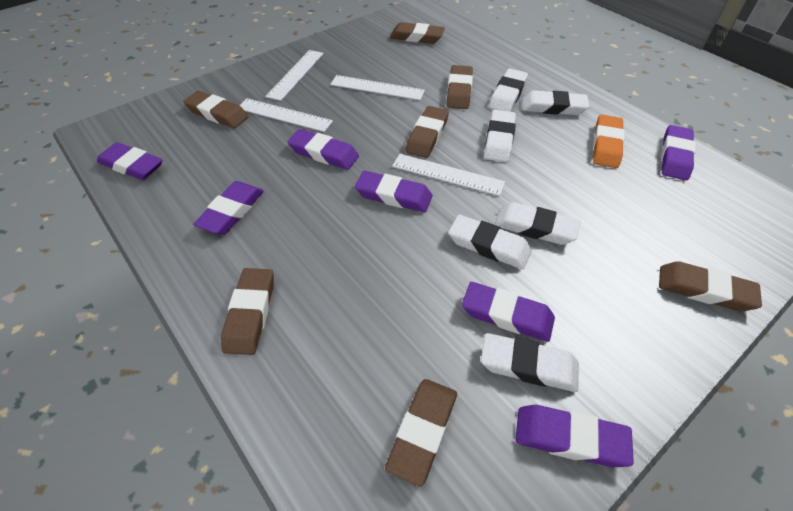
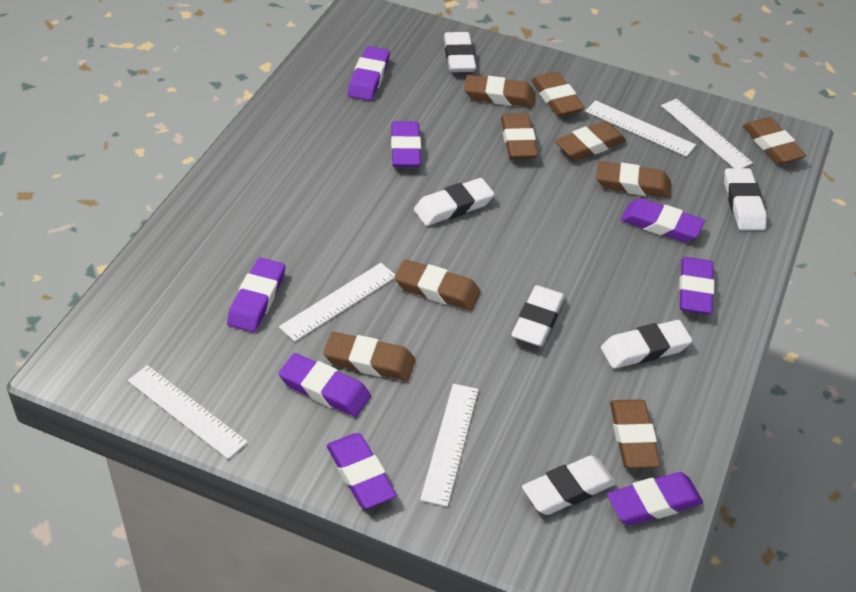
brown eraser: [183,91,249,128] [221,268,274,355] [385,379,457,487] [390,22,445,44] [406,106,449,158] [446,65,473,109] [659,261,762,311] = 7 -> [323,332,415,381] [394,259,481,311] [464,75,535,107] [501,114,538,159] [531,72,585,116] [555,121,626,161] [596,161,671,198] [610,399,661,468] [743,117,806,164] = 9
orange eraser: [593,114,625,168] = 1 -> none = 0
purple eraser: [97,142,163,180] [193,181,264,235] [288,129,359,170] [355,171,432,212] [462,282,555,342] [516,405,634,467] [661,125,696,181] = 7 -> [227,258,285,332] [278,353,371,417] [326,433,397,509] [348,46,390,101] [391,121,421,167] [607,472,703,525] [621,198,705,242] [679,257,714,314] = 8
white ruler: [240,98,333,132] [265,50,324,101] [330,75,425,100] [392,154,505,196] = 4 -> [128,365,248,459] [279,263,395,342] [420,384,479,507] [585,100,696,157] [661,99,753,168] = 5

